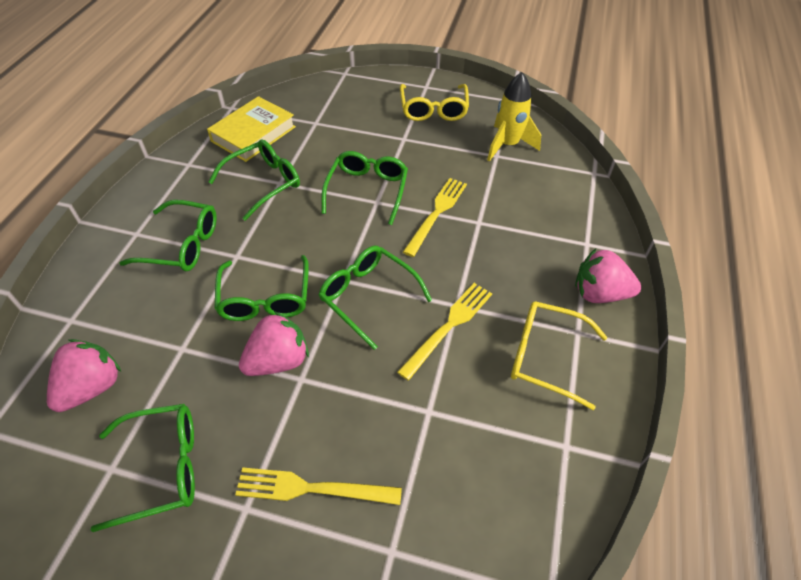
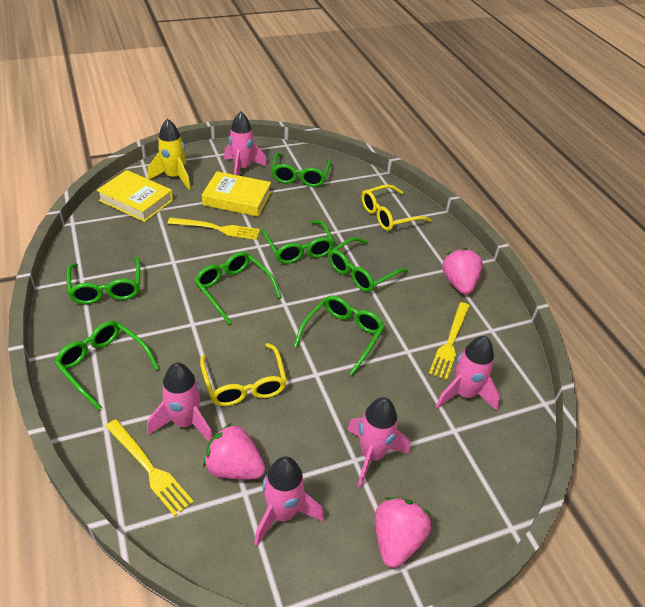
green glasses: [91,404,195,532] [120,200,217,271] [208,140,300,221] [214,255,309,321] [318,246,432,350] [321,151,408,225] = 6 -> [55,321,159,410] [67,257,140,304] [194,252,282,324] [261,220,335,264] [272,153,331,187] [294,296,385,376] [328,237,408,292] = 7
pink rocket: none = 0 -> [147,362,212,442] [224,111,267,175] [254,456,324,546] [347,397,410,488] [436,336,500,411] = 5
yellow book: [207,96,296,162] = 1 -> [97,170,173,222] [202,171,271,217] = 2

